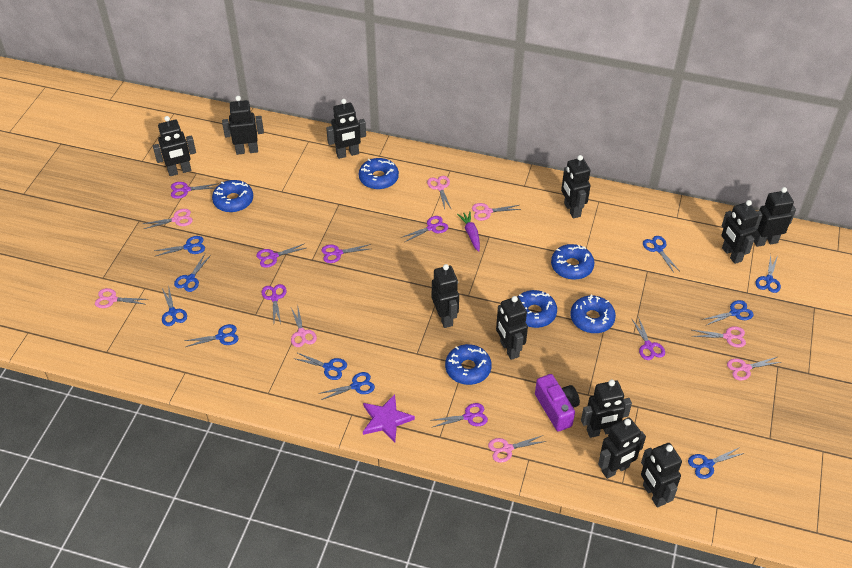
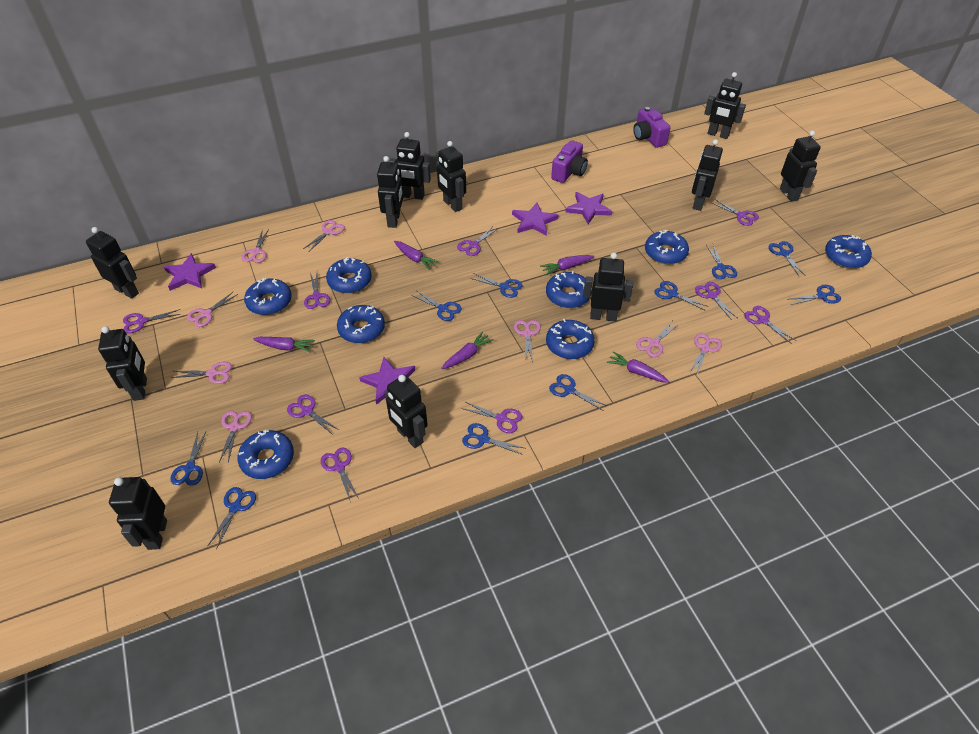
blue donut: [212,180,253,212] [359,158,399,189] [445,344,492,385] [518,290,557,328] [551,244,594,280] [570,295,616,333] = 6 -> [238,430,294,479] [244,278,292,315] [326,257,372,293] [337,305,385,343] [546,271,592,308] [546,319,595,359] [645,230,689,264] [825,235,872,269] = 8
purple camera: [535,374,580,431] = 1 -> [551,140,588,183] [633,107,671,148] = 2
purple carrot: [457,211,480,252] = 1 -> [253,337,315,352] [394,241,439,270] [441,331,494,369] [540,255,594,275] [607,351,670,383] = 5
purple scissors: [171,182,219,199] [256,243,306,268] [262,284,287,324] [321,244,371,263] [401,216,448,242] [433,403,488,427] [631,316,665,360] = 7 -> [123,309,180,333] [287,395,339,435] [304,273,330,309] [321,447,360,503] [457,226,497,256] [461,402,522,433] [695,282,737,320] [712,199,759,226] [744,306,797,344] = 9
purple star: [363,394,415,443] = 1 -> [164,253,216,291] [359,357,416,405] [512,203,558,236] [566,192,612,224] = 4

